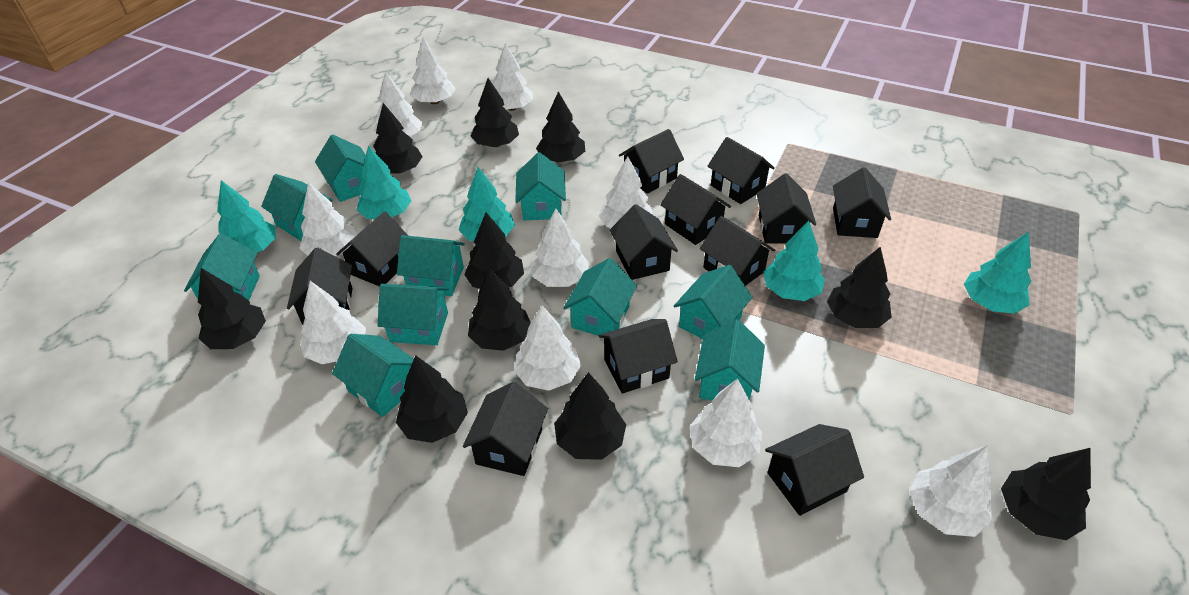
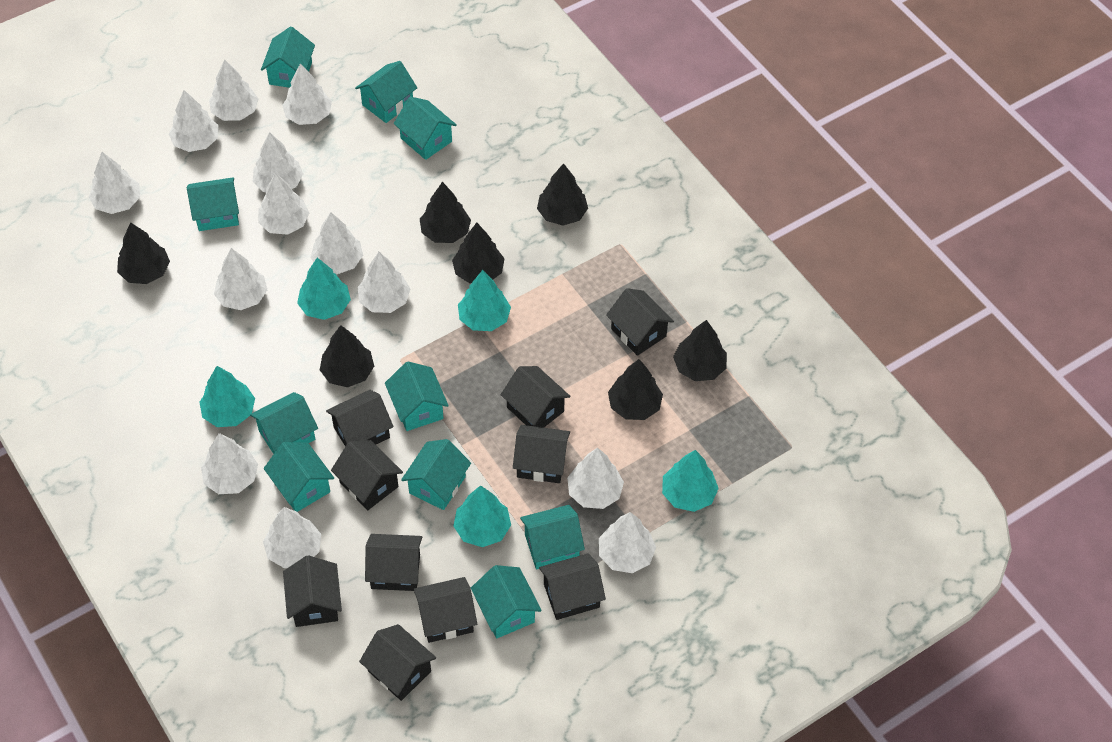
black house: [287,247,353,325] [336,211,408,287] [463,382,548,476] [598,319,678,394] [610,204,678,280] [619,129,684,194] [660,174,731,245] [700,216,775,286] [708,137,775,204] [757,173,816,244] [765,424,864,516] [833,167,891,238] = 12 -> [283,555,342,627] [326,390,393,447] [331,440,403,510] [359,624,436,701] [365,534,422,591] [414,577,477,643] [500,366,571,428] [513,425,570,483] [539,553,606,620] [606,288,674,356] = 10
black tree: [198,268,266,349] [373,103,423,174] [396,355,468,443] [464,212,524,289] [468,268,531,351] [470,78,519,147] [536,91,585,162] [554,372,626,460] [827,247,892,328] [1001,448,1091,540] = 10 -> [117,222,170,284] [320,325,374,387] [420,182,471,243] [452,222,505,284] [537,163,588,225] [608,359,663,420] [673,320,727,381] = 7
white tree: [299,182,357,256] [300,281,366,364] [374,72,423,137] [411,38,456,104] [493,43,533,111] [514,305,581,391] [531,209,590,287] [599,156,653,228] [689,379,763,467] [910,445,993,537] = 10 -> [89,152,140,214] [169,90,219,152] [201,433,258,494] [209,59,258,121] [214,248,267,310] [253,132,303,192] [258,173,309,235] [263,507,321,568] [282,63,332,125] [311,212,363,274] [358,252,410,313] [567,448,624,509] [599,512,656,573] = 13

